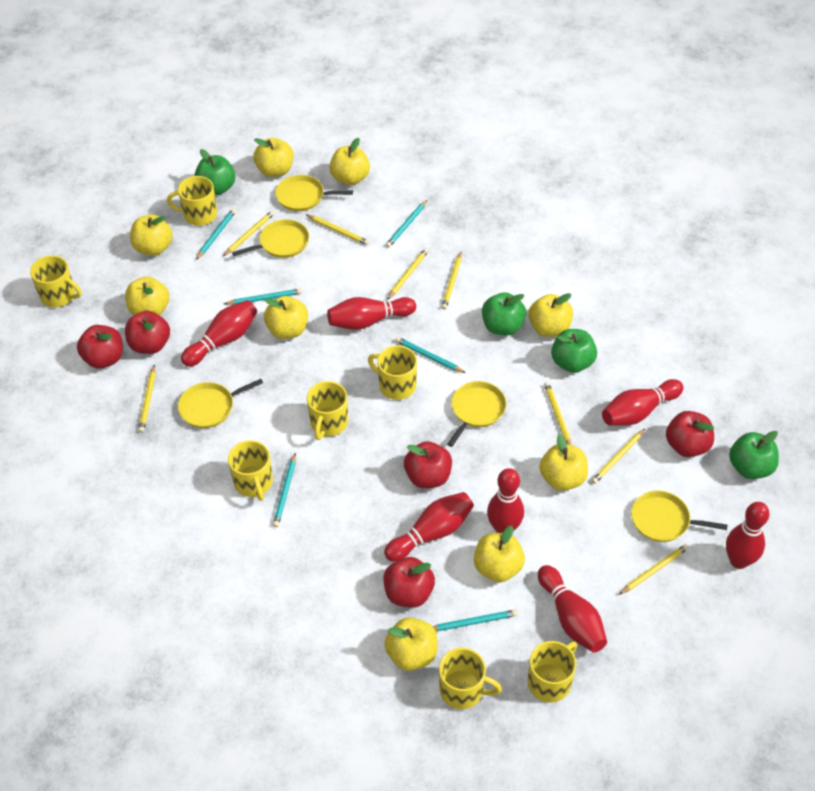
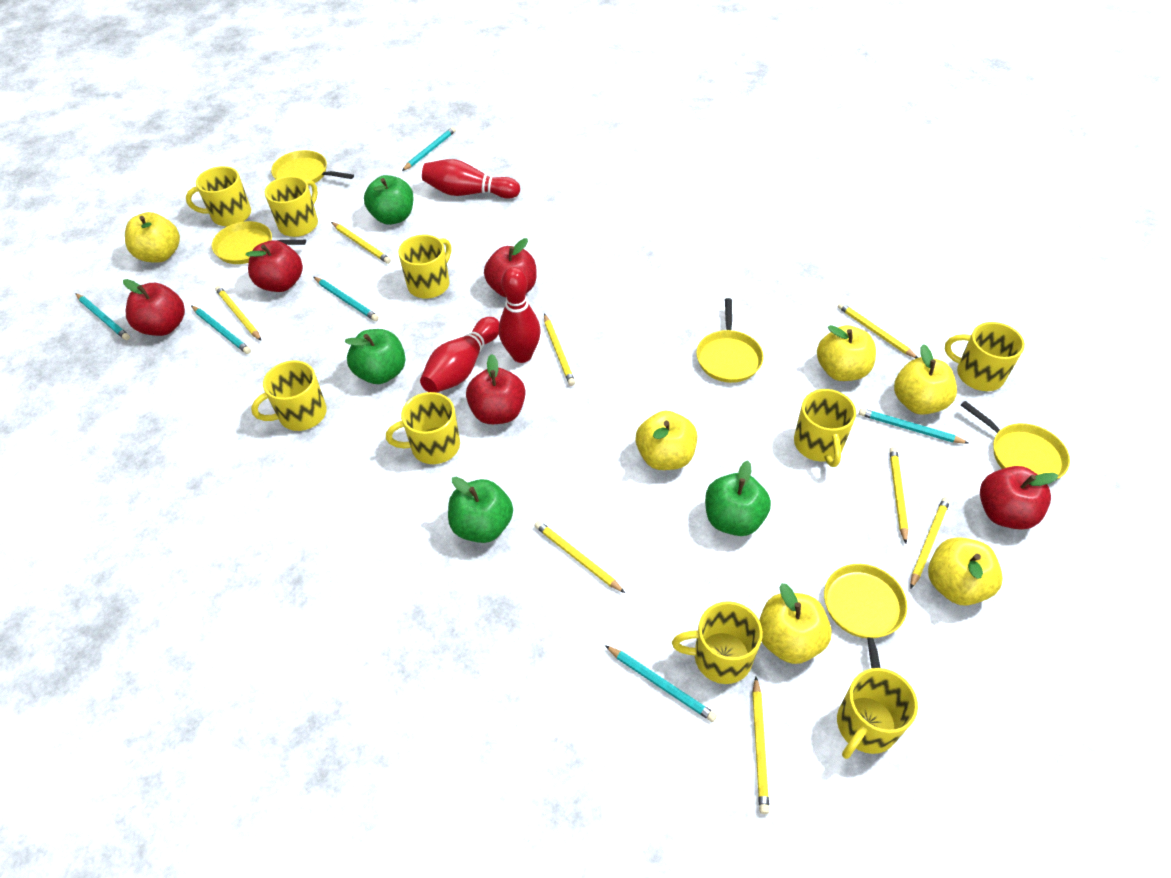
red bowling pin: [181,300,257,367] [327,297,416,330] [384,492,474,562] [487,468,524,533] [538,565,607,653] [602,379,683,426] [726,502,769,569] = 7 -> [420,317,499,393] [422,159,520,199] [499,267,541,363] = 3
yellow apple: [125,276,170,316] [130,214,173,256] [253,138,293,177] [264,296,308,339] [329,138,370,185] [384,618,438,671] [474,526,525,582] [529,293,573,337] [539,435,588,491] = 9 -> [125,212,180,262] [636,411,697,470] [759,583,832,664] [817,325,876,381] [894,344,957,415] [928,537,1003,606] = 6
yellow mug: [30,255,81,307] [167,176,217,226] [228,440,273,501] [307,381,348,440] [368,345,417,400] [439,648,502,709] [528,641,577,703] = 7 -> [186,166,251,226] [251,361,327,431] [265,176,318,237] [386,392,460,464] [398,235,451,299] [672,601,763,684] [794,389,856,467] [837,668,918,759] [944,322,1025,391] = 9

